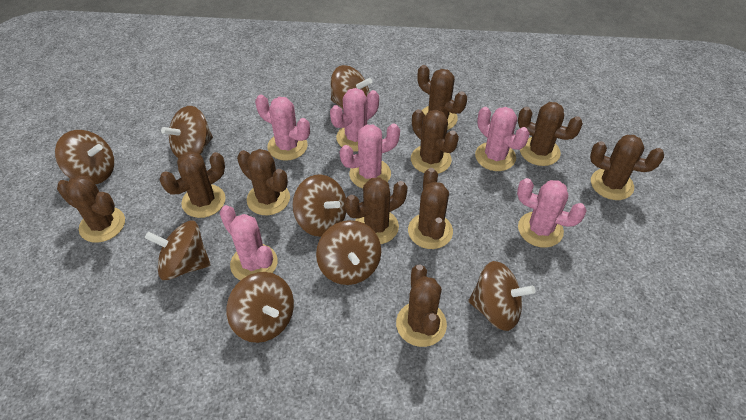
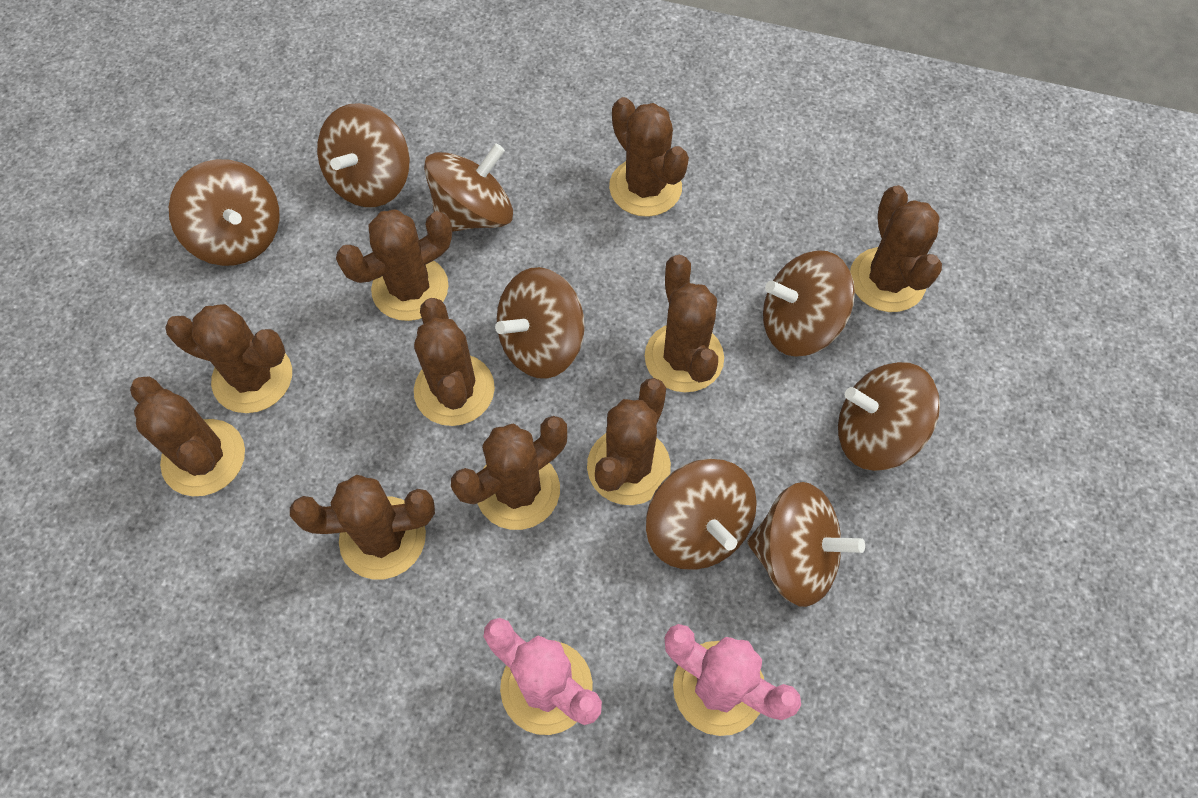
pink cactus: [220,205,278,281] [255,95,310,161] [330,88,379,152] [340,124,400,188] [475,107,530,171] [517,178,587,248] = 6 -> [484,618,602,735] [665,624,801,736] = 2

